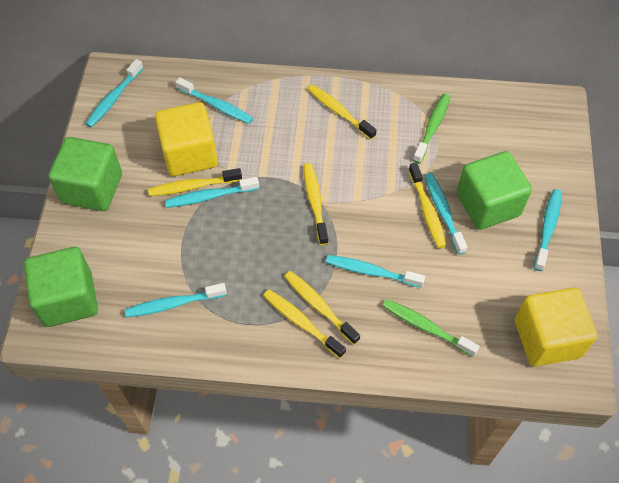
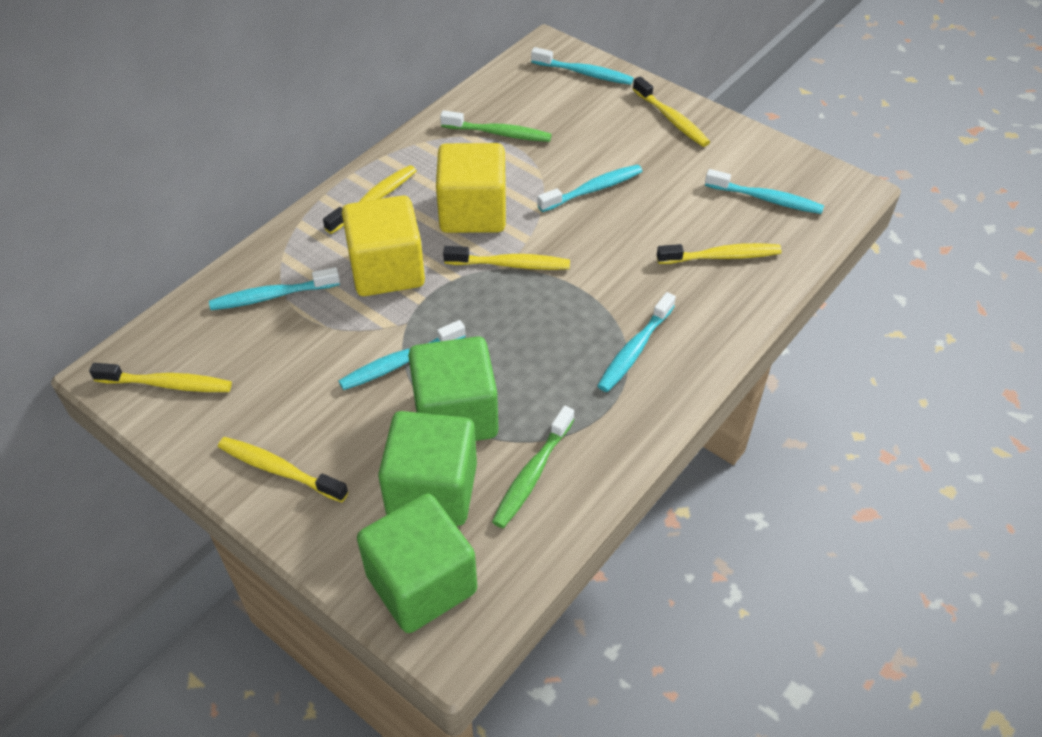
turquoise toothbrush: [85,59,143,128] [125,283,227,318] [165,177,259,208] [176,77,253,124] [326,255,425,288] [425,173,467,255] [534,189,562,271] = 7 -> [209,267,340,310] [339,320,465,390] [531,47,634,85] [538,164,643,212] [597,292,676,392] [705,169,824,214] = 6

